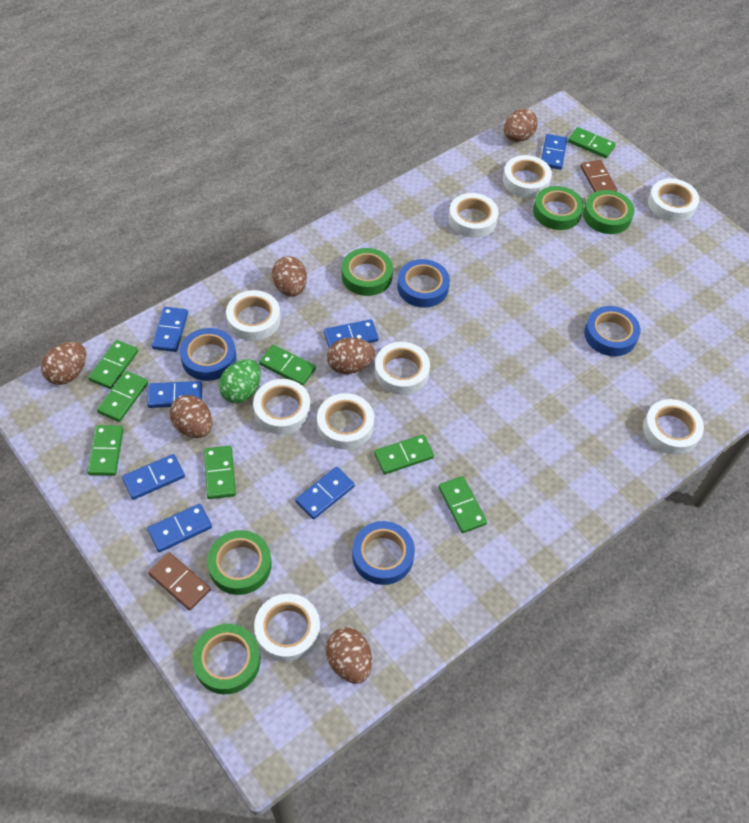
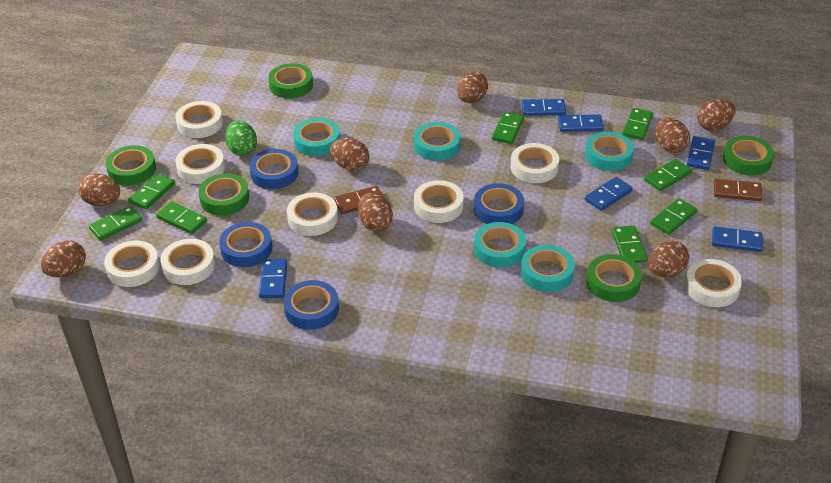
blue domino: [122,454,185,500] [147,381,202,408] [147,504,212,552] [152,307,188,352] [295,467,355,520] [324,319,379,348] [541,134,567,170] = 7 -> [259,259,287,298] [522,99,566,116] [558,115,604,132] [585,177,633,211] [687,136,715,170] [712,226,763,252] = 6
brown egg: [41,342,86,385] [170,395,213,438] [272,256,307,297] [326,627,372,684] [327,338,375,374] [504,109,538,142] = 6 -> [41,240,86,277] [78,173,120,206] [330,138,369,171] [358,193,393,232] [457,71,488,103] [648,241,689,277] [655,117,690,153] [697,99,736,131] = 8
turquoise tape: none = 0 -> [293,118,340,156] [414,122,461,161] [474,222,526,268] [521,245,575,292] [585,132,634,171] = 5
white tape: [226,290,280,341] [253,379,311,434] [254,594,320,662] [317,393,374,450] [375,342,430,395] [448,193,499,238] [503,155,552,198] [643,399,704,455] [648,178,700,222] = 9 -> [104,241,160,287] [160,239,215,285] [175,101,223,138] [175,144,225,184] [287,192,338,236] [414,180,464,223] [511,143,559,183] [685,259,742,307] = 8

